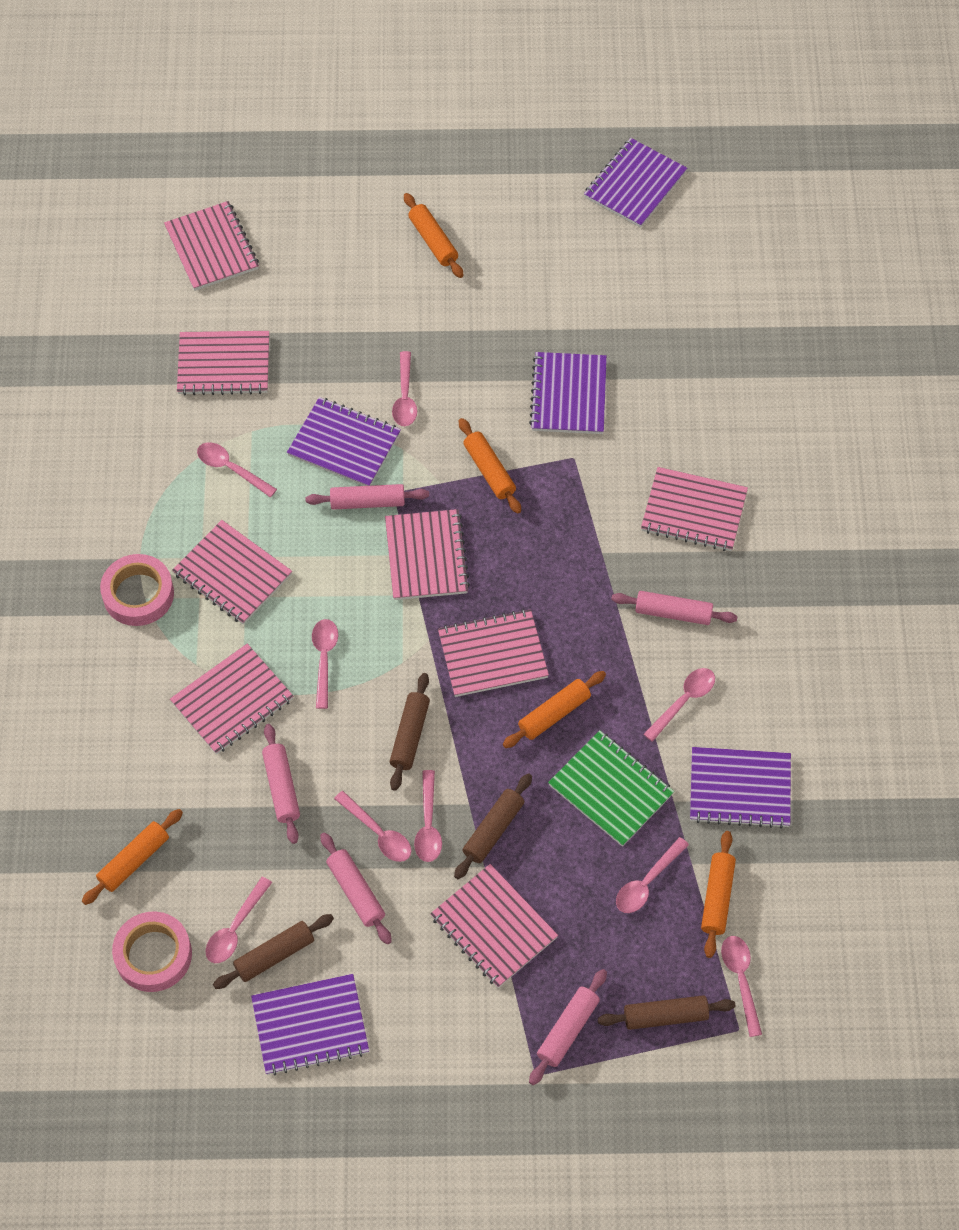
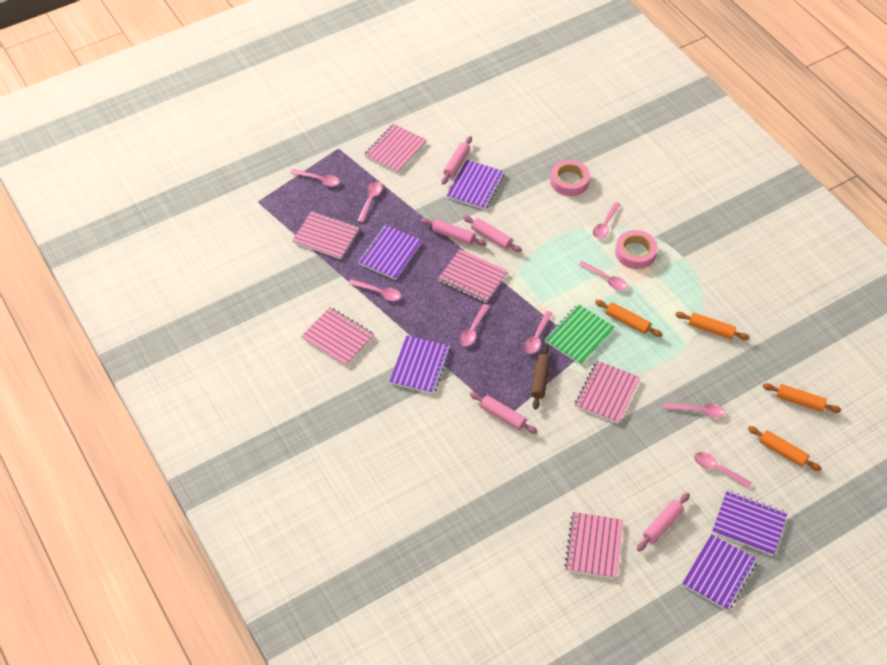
brown rolling pin: [213,914,334,989] [390,673,430,791] [454,773,532,879] [598,995,735,1030] = 4 -> [531,344,551,410] = 1
orange rolling pin: [82,809,183,905] [404,193,463,278] [459,418,521,514] [503,671,606,748] [701,831,736,958] = 5 -> [595,300,663,337] [675,312,750,340] [748,426,822,471] [762,383,841,413] = 4
pink notebook: [164,201,259,291] [170,644,293,754] [172,520,292,625] [177,331,269,395] [385,509,470,600] [430,864,558,988] [438,609,549,697] [641,467,748,551] = 8 -> [292,211,360,259] [301,307,374,366] [364,124,426,173] [438,249,508,303] [564,512,623,579] [575,360,640,424] = 6

